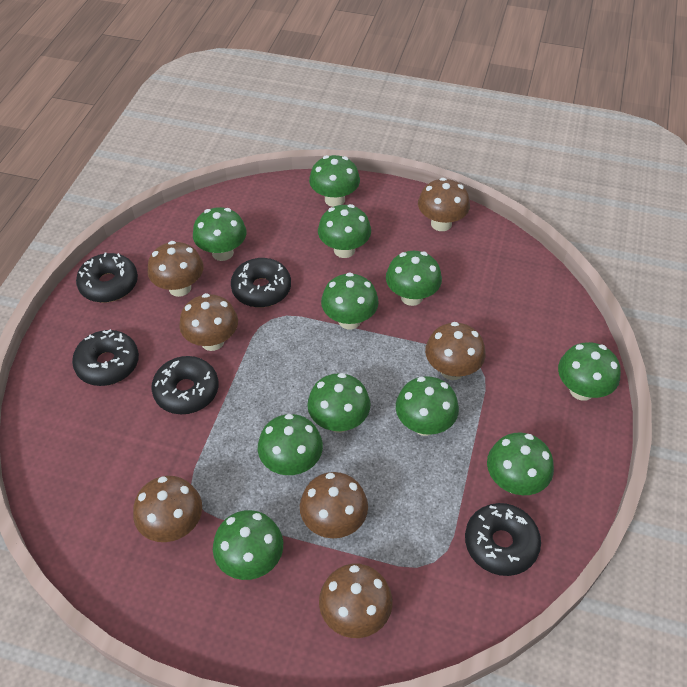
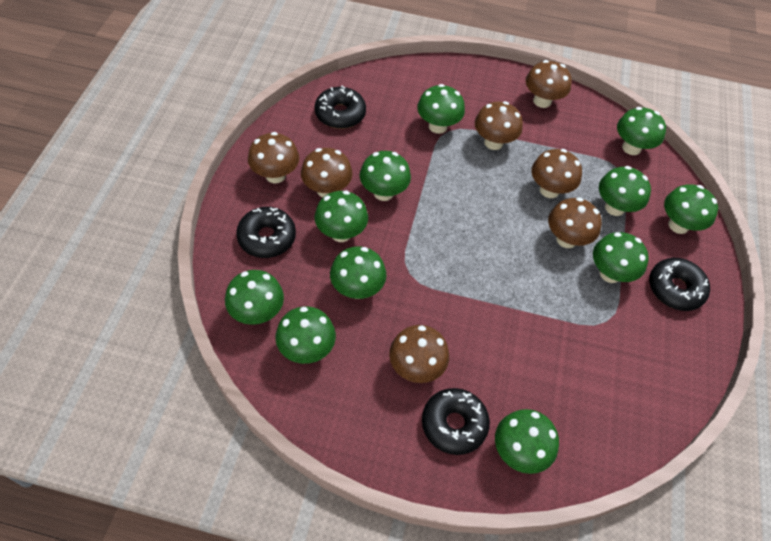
black donut: [72,329,139,386] [76,253,138,303] [151,356,218,414] [231,258,291,308] [465,503,541,576] = 5 -> [236,207,296,258] [315,86,366,129] [422,388,490,455] [649,258,710,311] = 4

